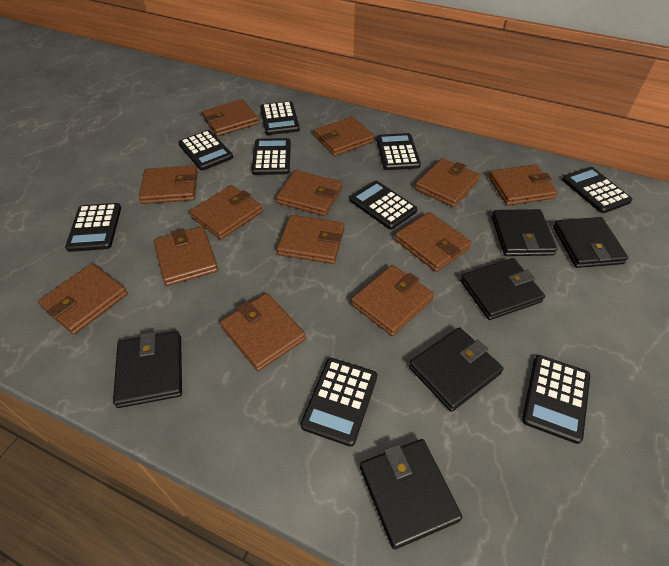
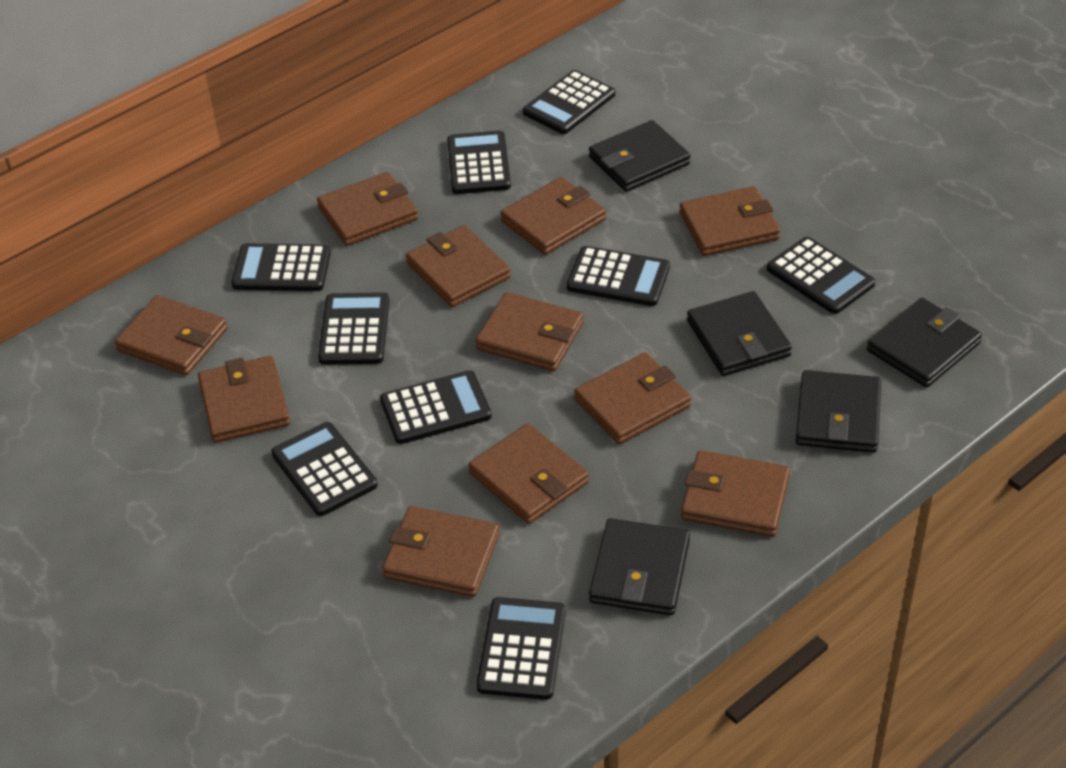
black wallet: [113,331,182,408] [360,439,462,549] [409,327,504,412] [460,258,545,320] [492,209,557,256] [553,217,628,268] = 6 -> [589,120,690,192] [589,518,690,615] [687,291,792,376] [796,370,881,453] [867,298,982,387] = 5
brown wallet: [38,264,128,334] [139,165,198,204] [154,226,218,286] [190,185,263,239] [202,99,259,136] [220,293,306,371] [276,170,342,216] [277,215,344,264] [314,116,374,156] [351,265,434,336] [395,212,472,272] [415,158,480,207] [489,164,558,206] = 13 -> [115,295,228,375] [198,356,290,443] [317,172,418,246] [382,506,499,597] [406,225,511,307] [468,423,589,524] [475,292,583,371] [501,177,606,255] [574,353,691,444] [679,186,780,256] [681,450,790,537] = 11

